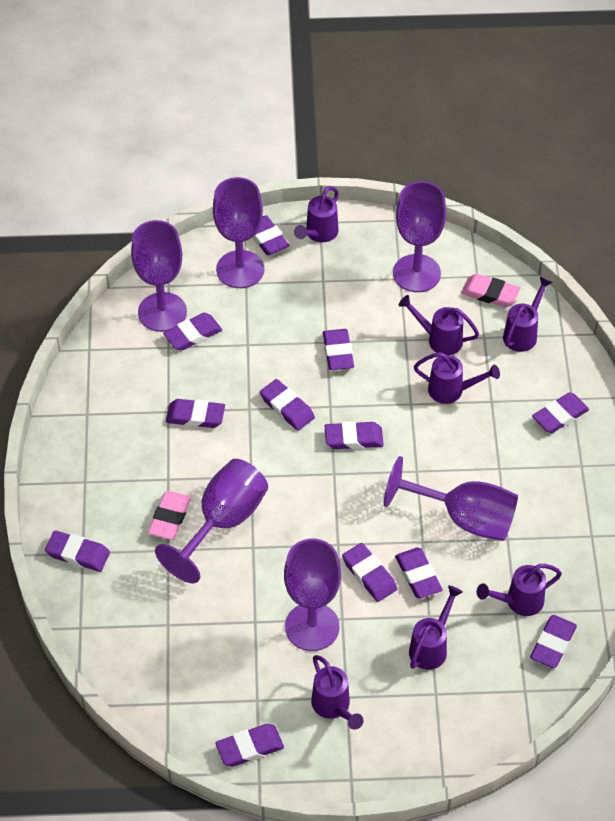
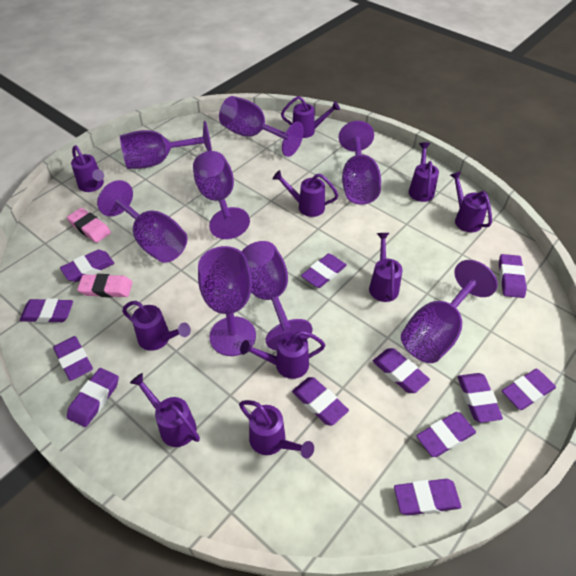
purple goblet: [131,220,187,332] [155,459,268,584] [213,177,264,288] [284,538,341,651] [384,456,518,541] [393,181,446,292] = 6 -> [97,180,187,263] [120,121,212,169] [193,151,250,239] [198,246,256,356] [219,96,304,157] [242,241,313,350] [339,121,381,205] [401,260,498,363] = 8
purple watering can: [294,186,339,242] [311,655,364,730] [399,295,479,355] [409,585,463,670] [414,352,500,404] [477,564,562,616] [503,277,553,352] = 7 -> [71,145,104,192] [122,301,191,351] [130,373,200,447] [239,400,314,458] [240,331,325,379] [273,170,338,217] [281,96,340,138] [369,233,403,302] [409,142,439,202] [450,171,492,232] = 10

